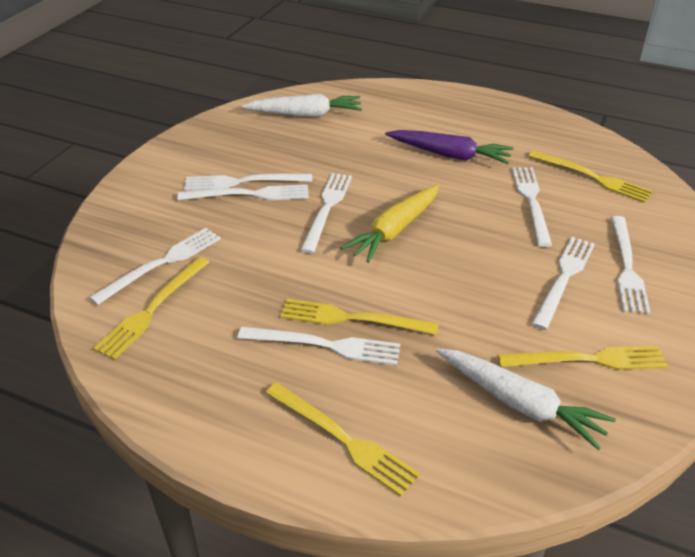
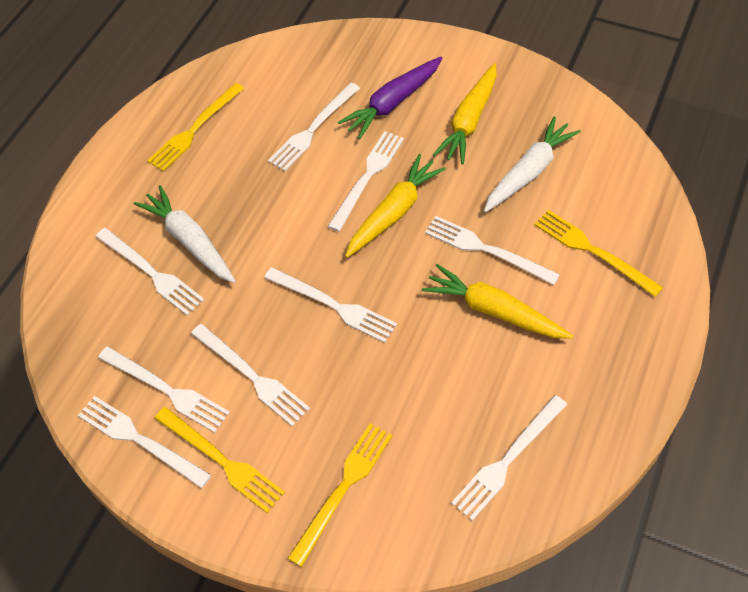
white fork: [89,228,221,305] [177,184,309,200] [184,174,312,191] [238,327,401,365] [300,173,352,254] [512,167,552,247] [532,237,595,330] [611,216,650,314] = 8 -> [78,396,212,488] [95,228,204,316] [98,347,230,433] [191,324,310,426] [264,267,397,343] [268,83,360,171] [327,131,404,232] [425,216,560,285] [451,395,567,521] = 9
yellow carrot: [341,184,439,263] = 1 -> [345,154,446,258] [422,264,573,339] [433,63,497,164] = 3
yellow fork: [93,257,209,360] [266,382,420,496] [280,299,439,335] [497,346,668,370] [528,150,653,203] = 5 -> [147,83,244,172] [155,407,285,513] [288,423,393,567] [534,210,663,297] = 4

